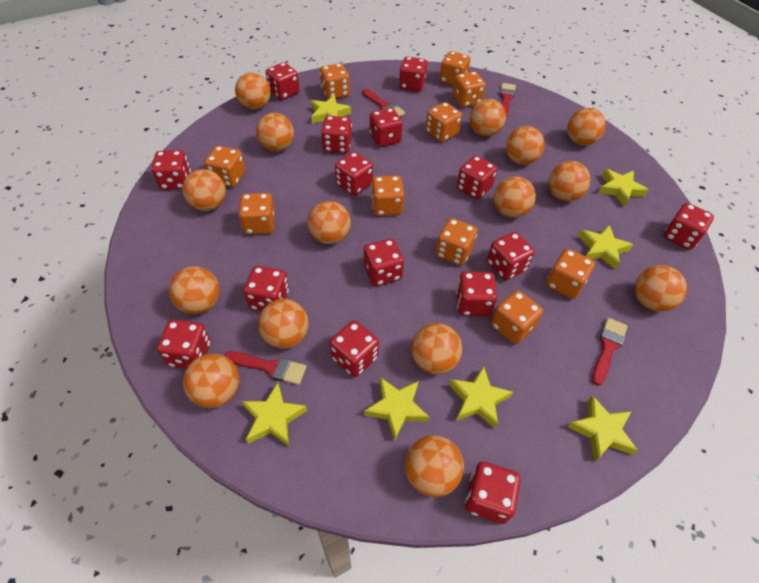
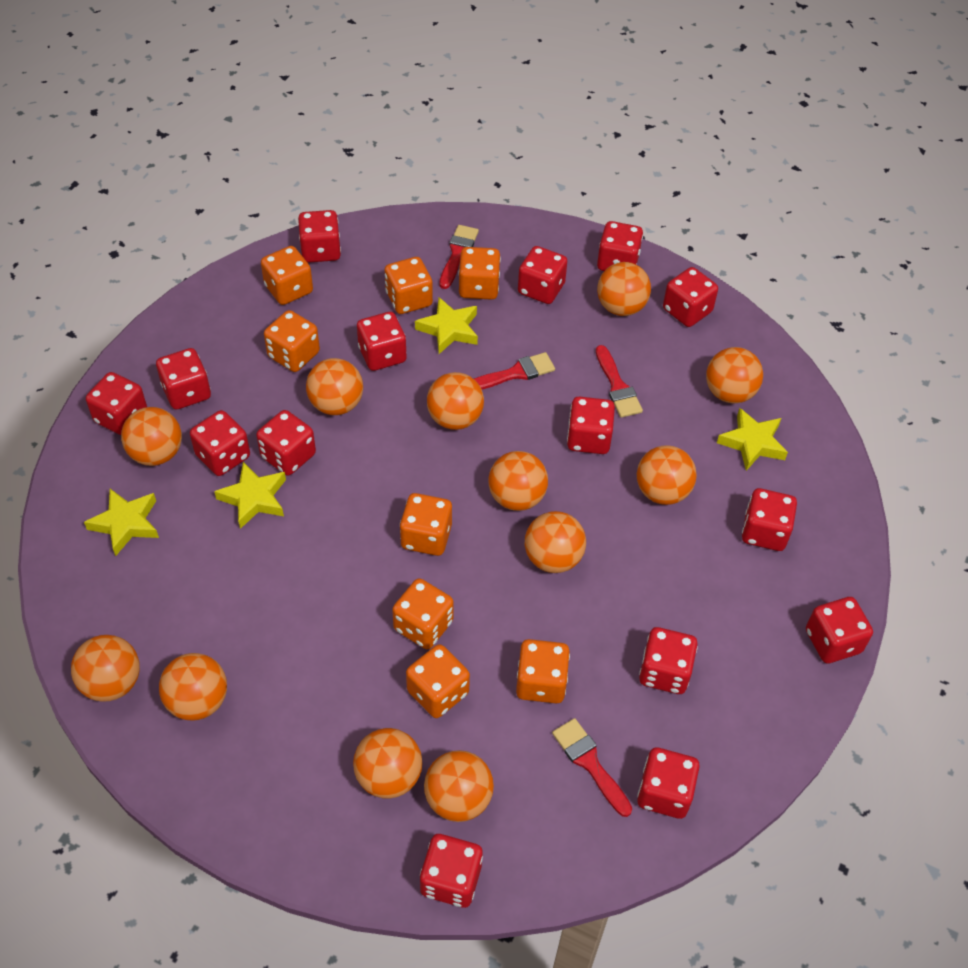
orange ball: [169,266,220,314] [182,169,226,211] [183,354,240,408] [235,72,271,110] [256,113,294,152] [258,299,309,349] [308,201,351,244] [405,435,464,497] [411,323,462,374] [469,99,506,137] [494,176,536,218] [506,126,545,165] [548,161,591,202] [567,108,606,146] [634,265,687,312] = 15 -> [71,635,140,702] [121,407,182,466] [159,653,227,721] [306,358,363,415] [353,728,422,798] [424,750,494,822] [427,372,484,430] [489,451,548,511] [525,511,586,573] [597,262,651,316] [637,445,697,505] [706,347,763,403] = 12
orange dice: [205,146,246,187] [238,193,275,234] [320,63,350,99] [371,175,404,216] [425,102,462,142] [435,218,478,266] [439,51,470,86] [452,71,486,108] [491,290,543,344] [546,249,595,299] = 10 -> [261,246,313,305] [264,310,320,372] [385,257,433,314] [392,578,454,649] [400,493,452,556] [406,644,470,718] [458,247,501,300] [516,639,570,703] = 8
yellow star: [242,383,307,446] [311,95,351,123] [364,377,429,441] [449,366,513,429] [568,396,638,462] [578,225,633,269] [598,169,649,207] = 7 -> [84,489,159,556] [214,462,286,529] [415,297,478,354] [717,408,788,471] = 4

